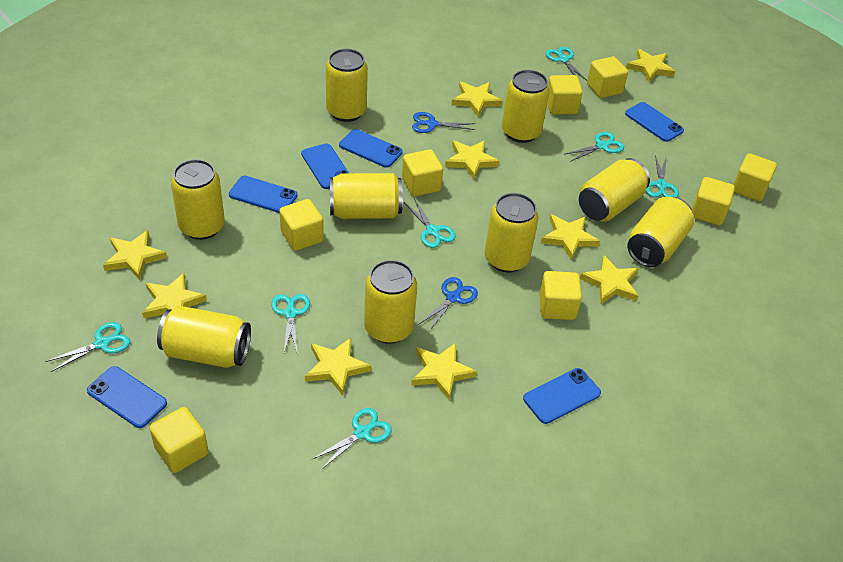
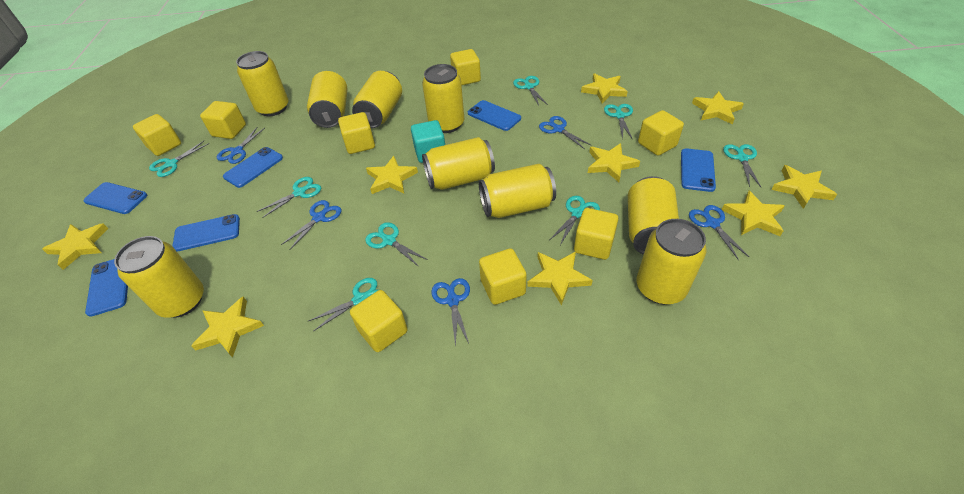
blue scissors: [412,112,475,133] [418,277,478,331] = 2 -> [217,128,265,164] [281,200,341,250] [431,278,470,348] [539,116,592,149] [689,205,749,260] = 5
turquoise cube: none = 0 -> [411,120,445,163] = 1
turquoise scissors: [45,322,130,372] [271,294,310,355] [313,408,392,470] [405,199,456,248] [546,47,587,81] [565,132,624,162] [646,155,679,197] = 7 -> [149,141,209,177] [257,177,321,218] [309,278,378,331] [365,222,428,267] [513,76,548,106] [550,196,600,245] [604,104,633,140] [723,144,761,187] = 8

